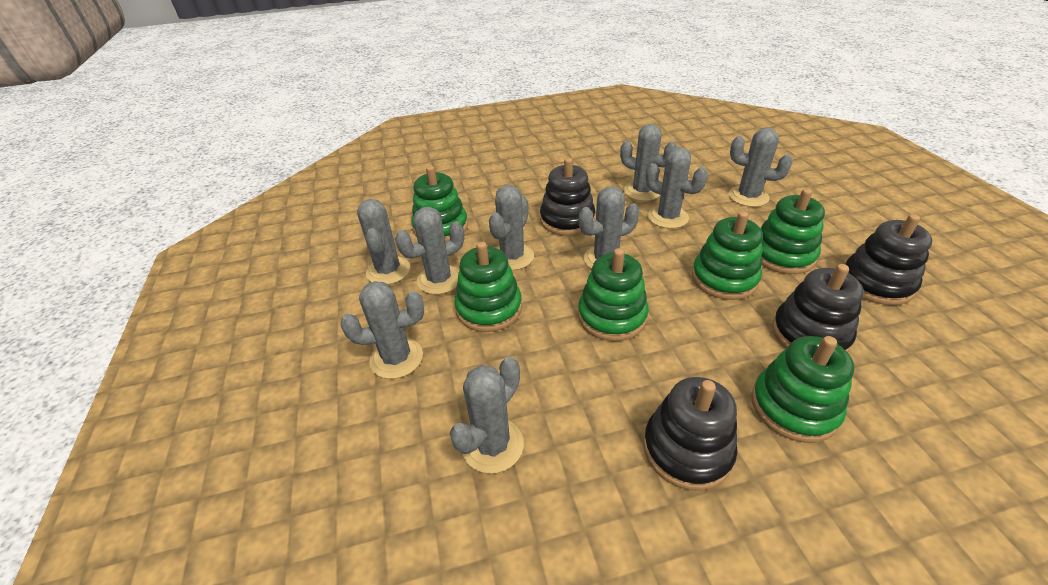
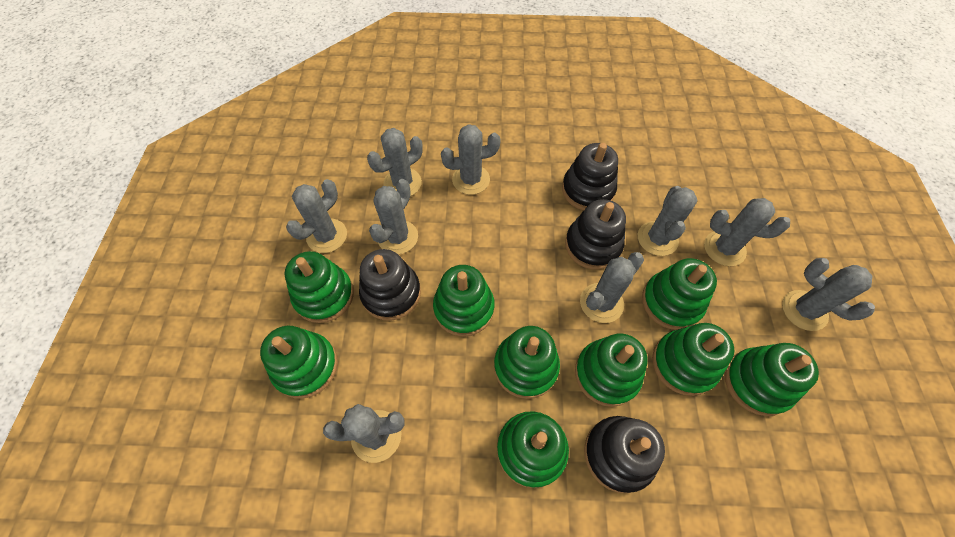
green stacking toy: [412,166,468,242] [454,242,522,332] [578,248,649,341] [692,211,763,300] [751,336,854,443] [761,189,825,274] = 6 -> [260,326,338,399] [285,251,354,323] [433,265,495,337] [494,326,560,399] [497,411,569,488] [575,334,648,407] [642,258,717,330] [652,323,734,396] [725,343,819,416] = 9

